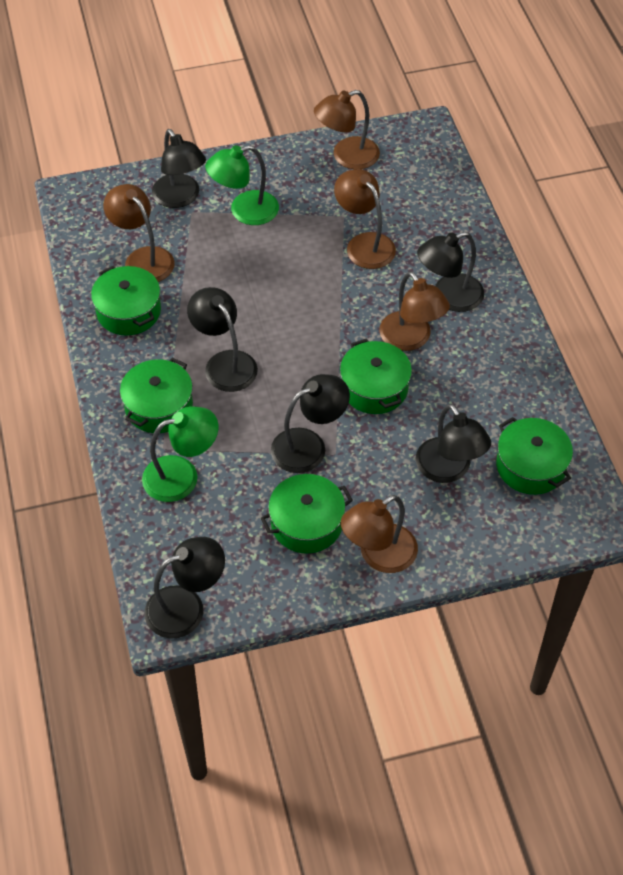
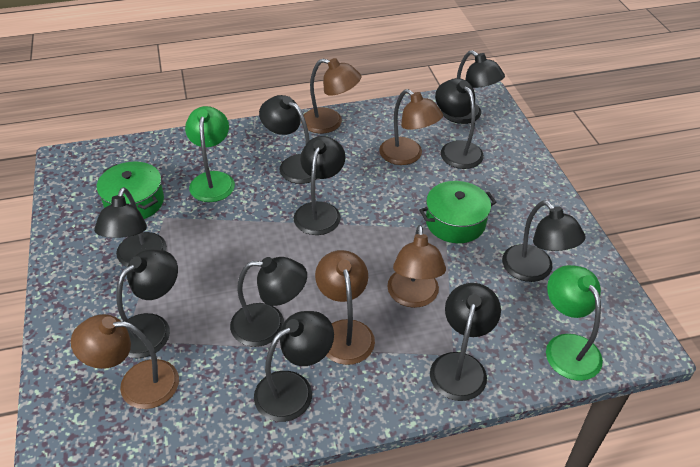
black lamp: [145,537,225,639] [152,129,206,208] [187,287,258,392] [271,374,350,473] [416,404,491,483] [417,232,484,312] = 6 -> [94,187,167,267] [117,250,178,358] [230,257,307,347] [254,311,334,422] [259,95,317,184] [294,136,345,235] [430,283,501,401] [435,78,484,169] [441,50,505,124] [502,200,585,282] = 10
green pot: [91,266,161,336] [120,358,193,433] [261,474,353,554] [340,338,412,414] [496,417,573,495] = 5 -> [97,161,164,219] [419,181,497,243] = 2

